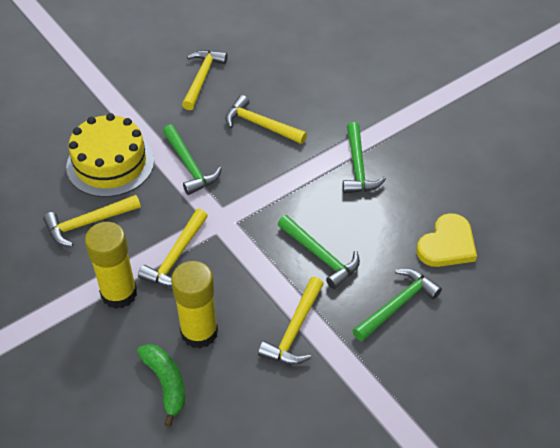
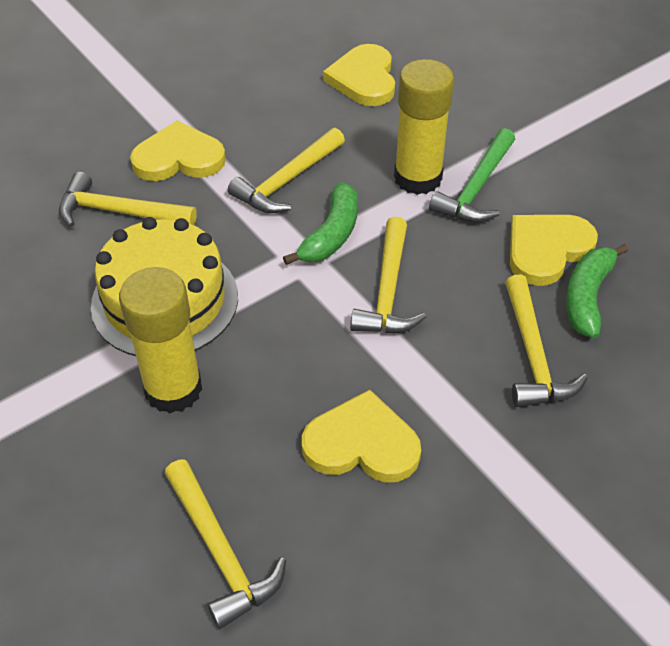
green banana: [137,344,185,427] = 1 -> [283,182,358,265] [566,244,628,338] = 2
green hammer: [163,125,222,195] [278,215,360,289] [343,122,386,194] [352,268,442,341] = 4 -> [429,128,515,222] = 1
yellow heart: [417,213,477,267] = 1 -> [130,121,226,181] [302,390,421,483] [323,44,395,106] [510,215,598,286] = 4

